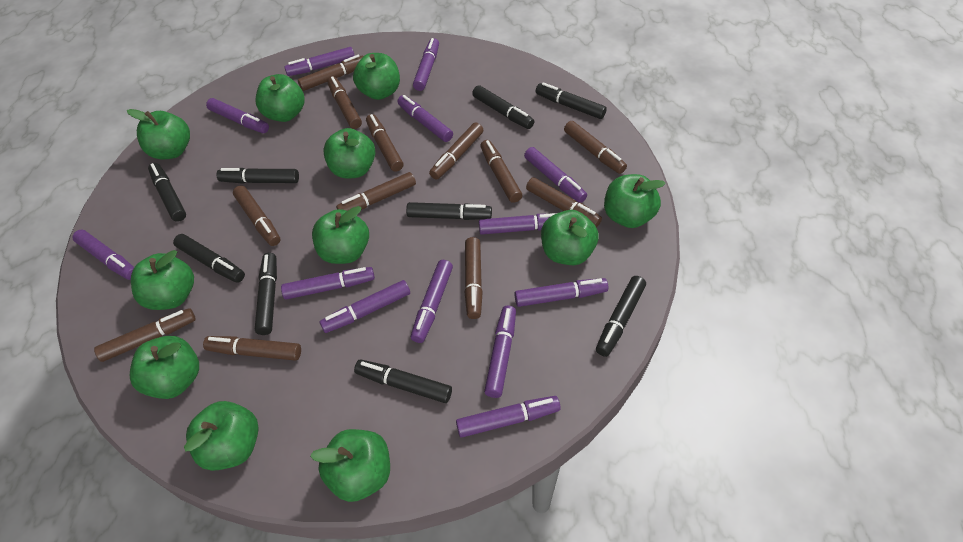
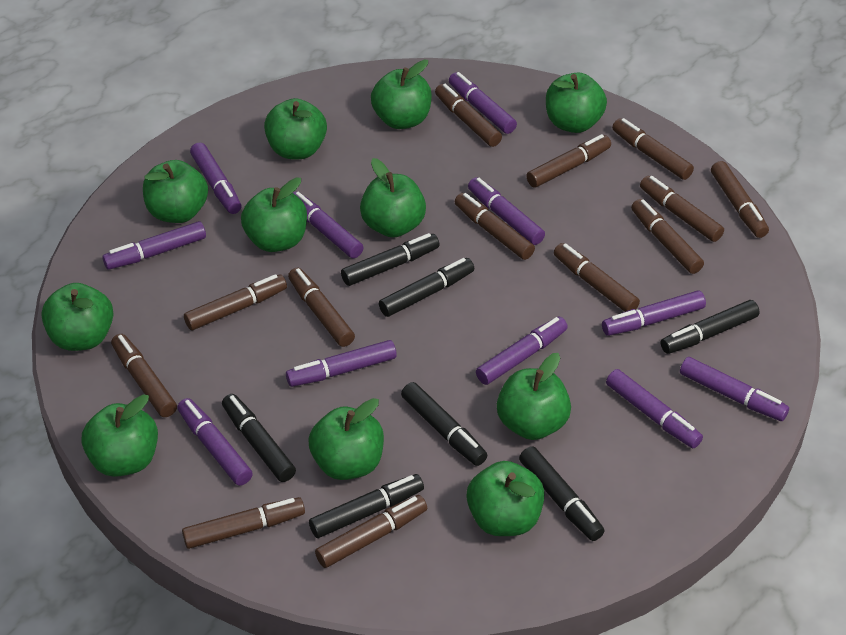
black marker: [148,163,186,222] [173,234,245,283] [217,168,299,184] [255,253,277,335] [354,360,452,403] [406,202,492,220] [472,85,534,129] [536,82,607,119] [596,276,646,357] = 9 -> [222,394,296,482] [309,474,424,538] [341,233,440,286] [379,258,474,317] [401,382,488,466] [519,446,604,541] [661,300,760,354] = 7
brown marker: [94,308,196,362] [203,336,301,361] [233,186,280,246] [298,55,363,91] [327,76,362,129] [336,172,416,211] [366,114,404,172] [429,122,483,180] [465,237,483,319] [480,140,522,203] [526,177,602,227] [564,121,627,174] = 12 -> [111,334,177,417] [182,497,305,549] [184,274,287,330] [288,268,355,347] [315,495,427,568] [435,84,502,147] [455,193,535,260] [526,134,611,187] [554,243,640,312] [612,118,694,180] [631,199,704,274] [640,176,724,242] [711,161,769,238] = 13
purple marker: [73,230,134,280] [206,98,269,133] [281,267,375,300] [284,47,355,76] [320,280,410,333] [397,95,453,142] [411,260,453,343] [413,38,439,91] [456,396,561,438] [479,213,557,235] [484,305,516,398] [515,278,609,307] [524,147,587,203] = 13 -> [102,221,206,270] [177,398,253,486] [190,142,241,214] [286,340,397,387] [293,192,364,258] [449,72,517,134] [468,177,545,245] [476,317,568,385] [602,290,706,336] [606,369,703,448] [680,357,789,421] = 11

